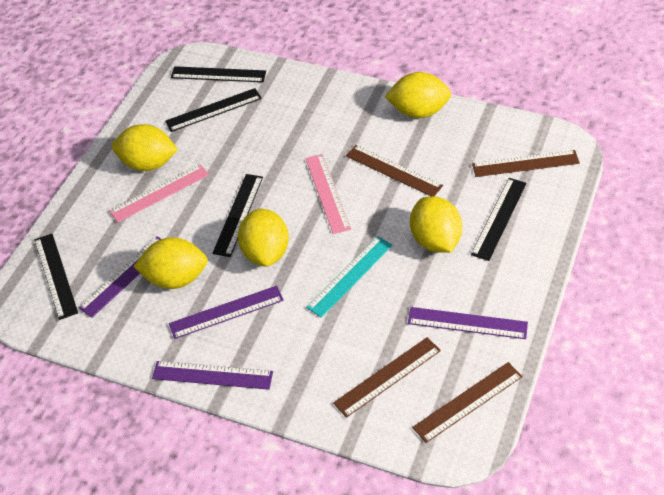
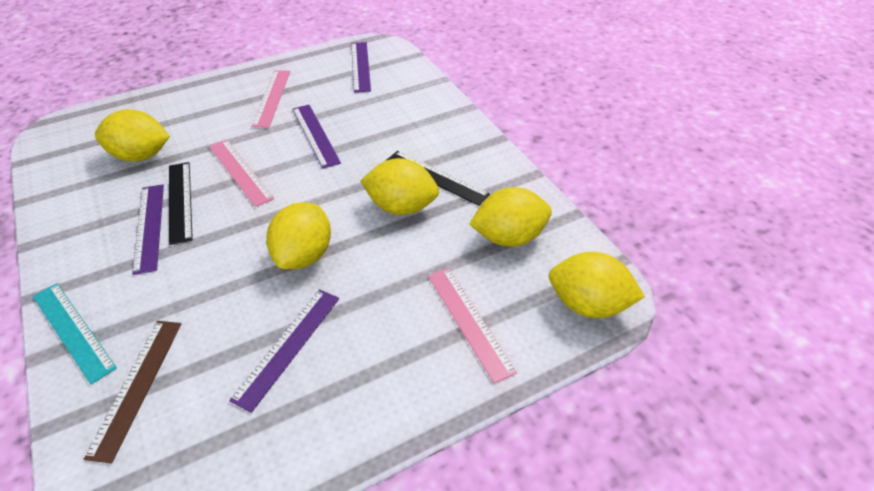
black ruler: [34,234,78,320] [165,88,262,132] [171,66,266,82] [212,174,263,257] [471,178,527,261] = 5 -> [169,162,193,245] [387,151,490,206] = 2
brown ruler: [333,337,441,418] [346,145,443,197] [412,362,523,443] [472,150,580,177] = 4 -> [84,321,181,464] = 1
pink ruler: [109,164,209,223] [306,154,351,234] = 2 -> [209,139,274,207] [251,70,290,128] [428,268,517,384] = 3

